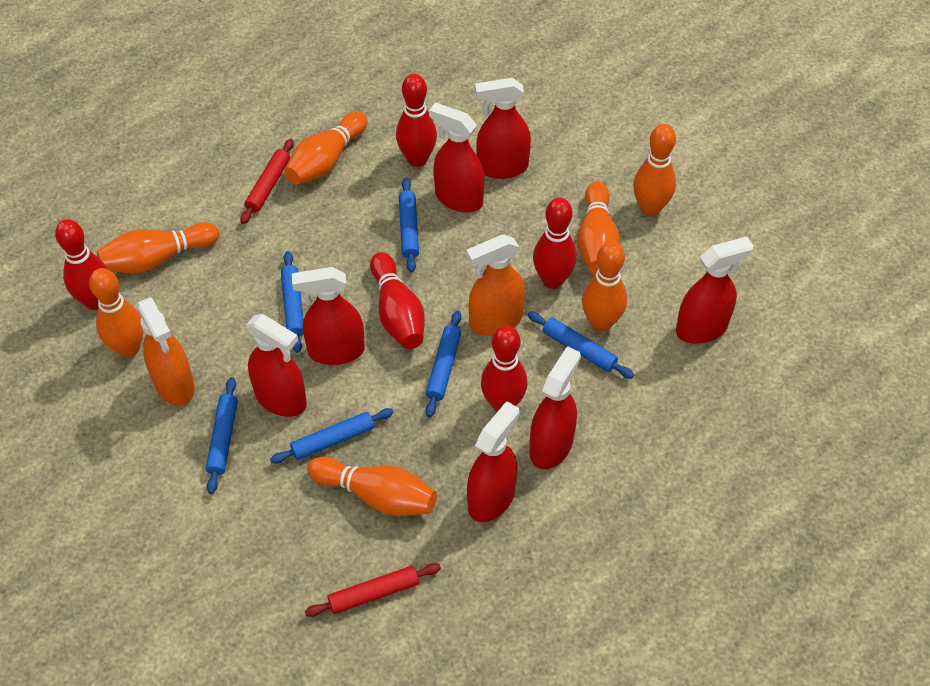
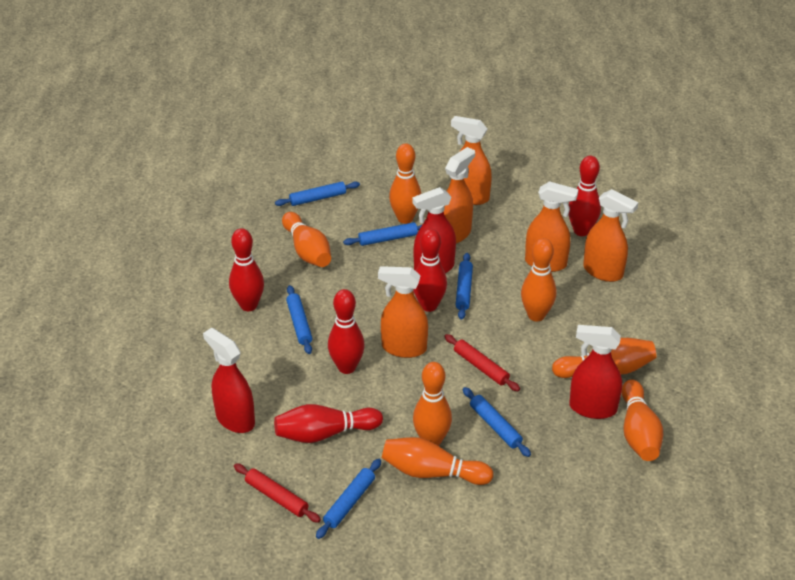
orange spray bottle: [136,297,195,406] [466,234,525,336] = 2 -> [378,266,428,358] [444,147,475,243] [451,116,492,205] [525,181,579,272] [583,189,638,282] = 5
red spray bottle: [246,314,307,417] [292,267,365,365] [429,103,485,213] [467,401,519,522] [475,78,531,179] [529,346,581,469] [676,237,753,344] = 7 -> [203,328,255,433] [412,187,456,273] [569,325,622,419] = 3

